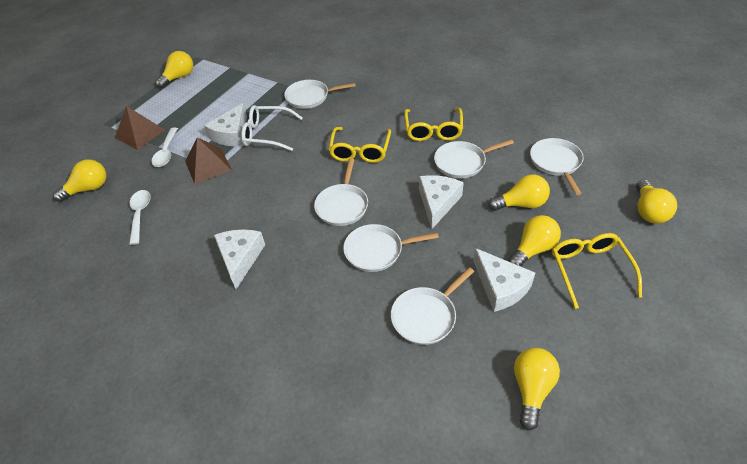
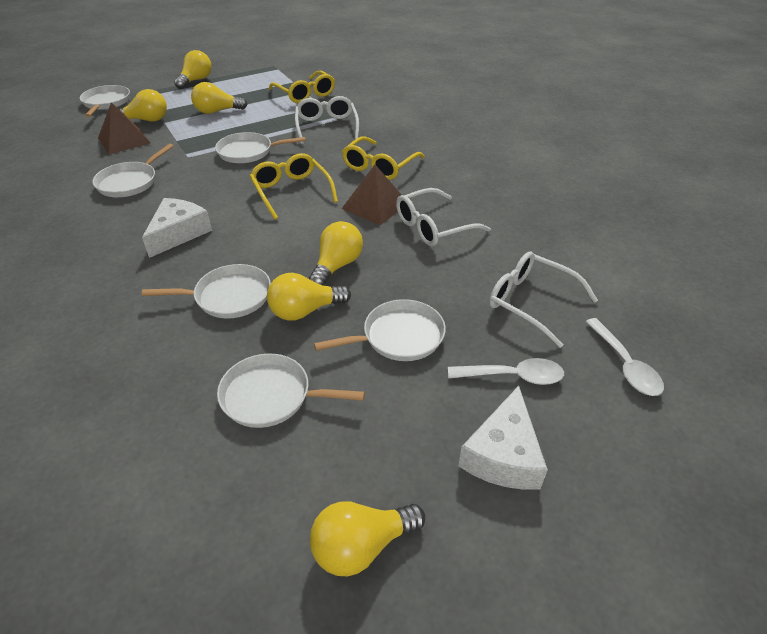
white cheese: [204,103,247,146] [214,229,265,289] [419,175,464,229] [473,248,535,312] = 4 -> [142,198,212,258] [458,386,548,490] = 2
white glasses: [241,105,303,151] = 1 -> [295,96,359,144] [396,188,491,246] [489,251,598,348] = 3

